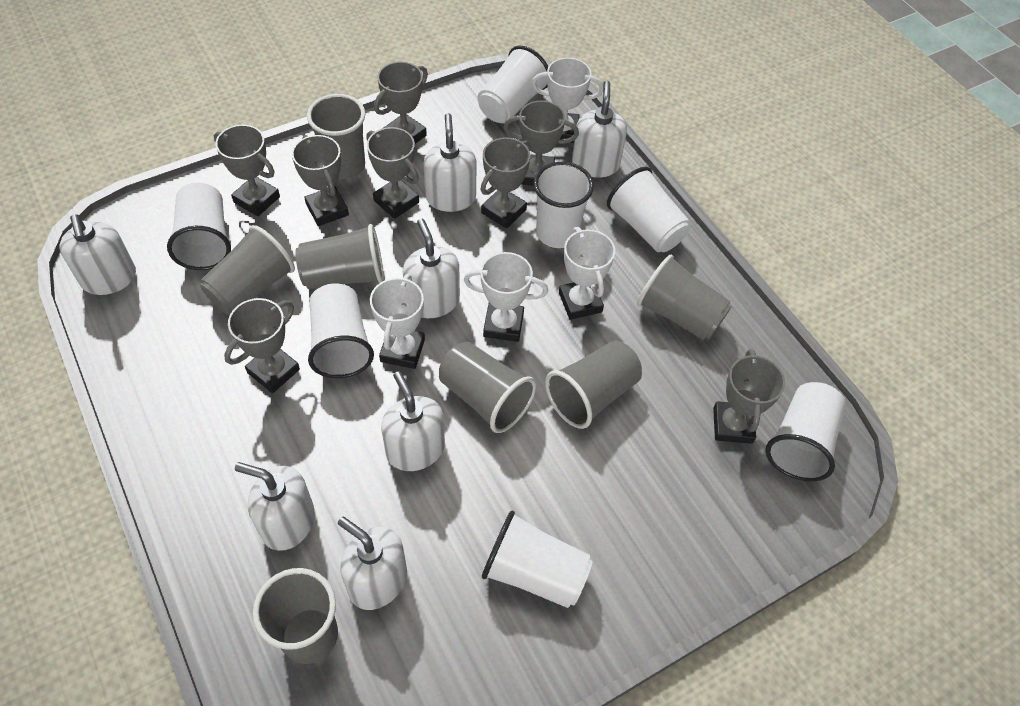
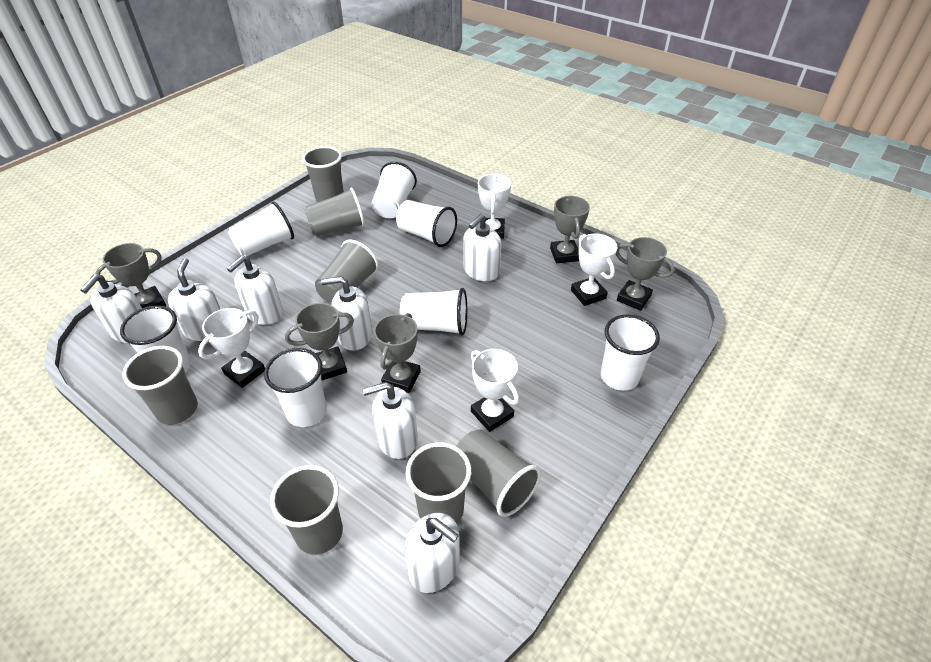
grey trophy: [214,125,280,217] [224,298,300,393] [292,135,349,226] [366,127,419,219] [374,62,428,144] [480,137,530,229] [503,101,579,186] [713,349,785,444] = 8 -> [95,243,166,308] [285,303,354,380] [374,313,421,393] [550,196,590,263] [616,237,675,311] = 5

